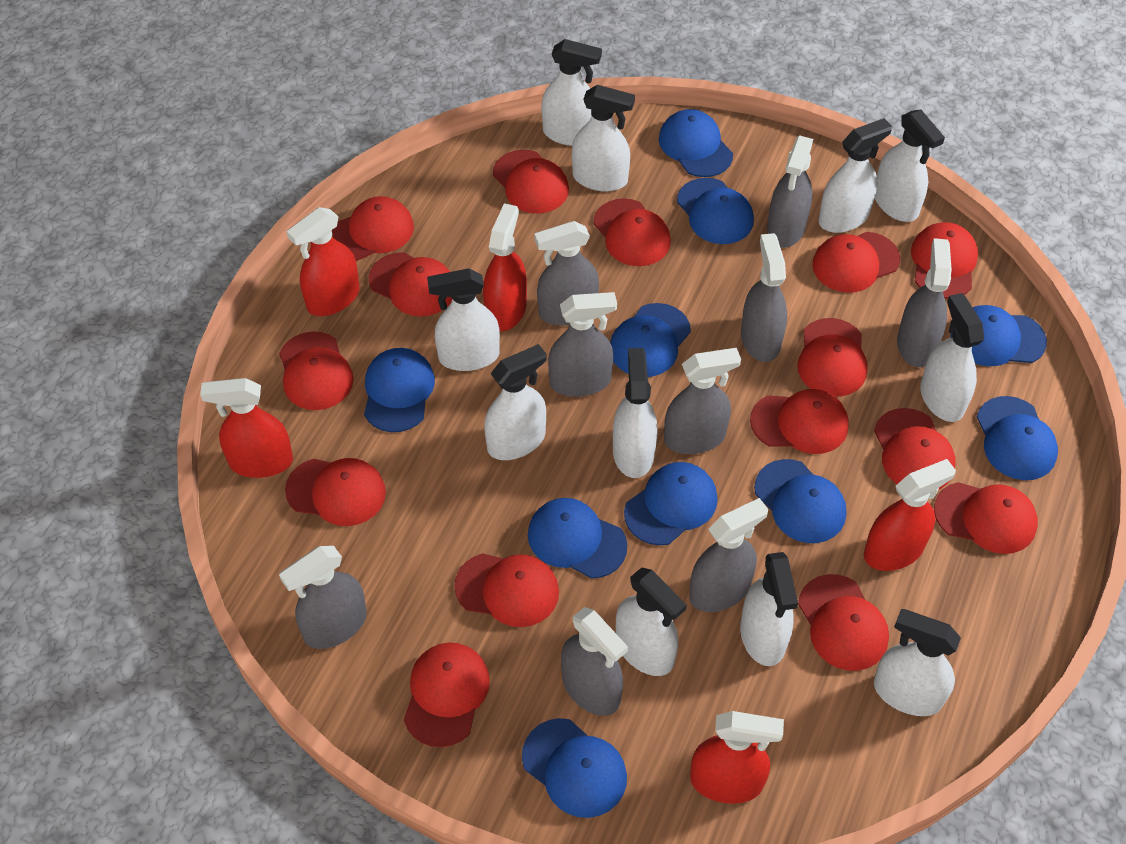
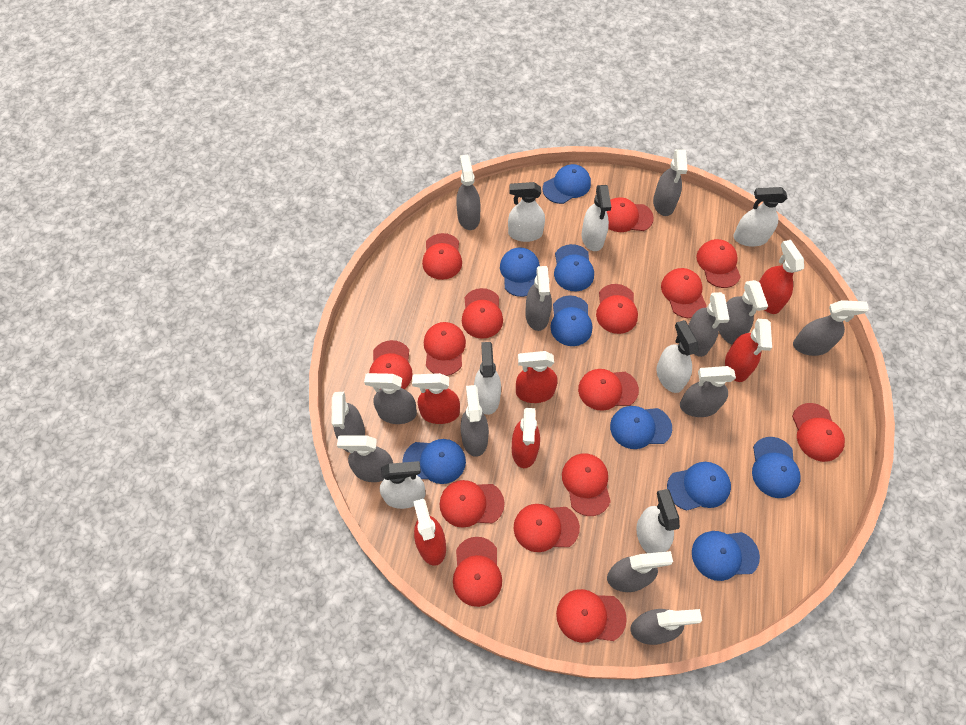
blue cap: [364,348,435,432] [522,718,627,818] [528,498,627,579] [610,303,691,377] [624,462,718,546] [659,109,733,177] [677,178,754,244] [754,459,846,543] [951,305,1047,366] [977,396,1058,480] = 10 -> [403,439,466,484] [500,248,540,297] [543,164,591,204] [550,295,592,346] [554,244,594,291] [610,406,672,449] [667,462,731,511] [692,531,760,581] [752,437,800,498] = 9
grey spray bottle: [279,546,367,649] [534,221,599,326] [548,292,617,397] [561,607,628,716] [664,348,741,454] [689,498,768,612] [741,233,787,362] [767,135,813,248] [897,238,952,367] = 9 -> [332,392,365,453] [337,436,393,482] [364,373,417,424] [456,155,481,230] [461,385,489,457] [525,266,552,331] [607,551,673,592] [631,609,702,645] [653,149,687,216] [680,366,736,417] [688,292,729,357] [719,280,768,344] [793,300,869,356] = 13
red spray bottle: [200,378,293,478] [286,207,360,316] [483,203,527,332] [690,711,784,804] [864,459,956,571] = 5 -> [412,373,460,424] [413,499,446,566] [512,408,540,468] [516,351,558,403] [725,319,772,382] [759,240,804,314] = 6
white spray bottle: [427,268,500,371] [484,344,547,460] [541,39,602,146] [572,85,635,191] [613,348,657,478] [616,567,687,676] [740,552,798,666] [818,118,892,233] [874,609,961,716] [875,110,945,222] [920,293,984,422] = 11 -> [380,461,425,509] [474,342,501,415] [508,182,545,242] [582,185,611,251] [636,489,680,553] [657,320,699,393] [733,187,787,247] = 7

